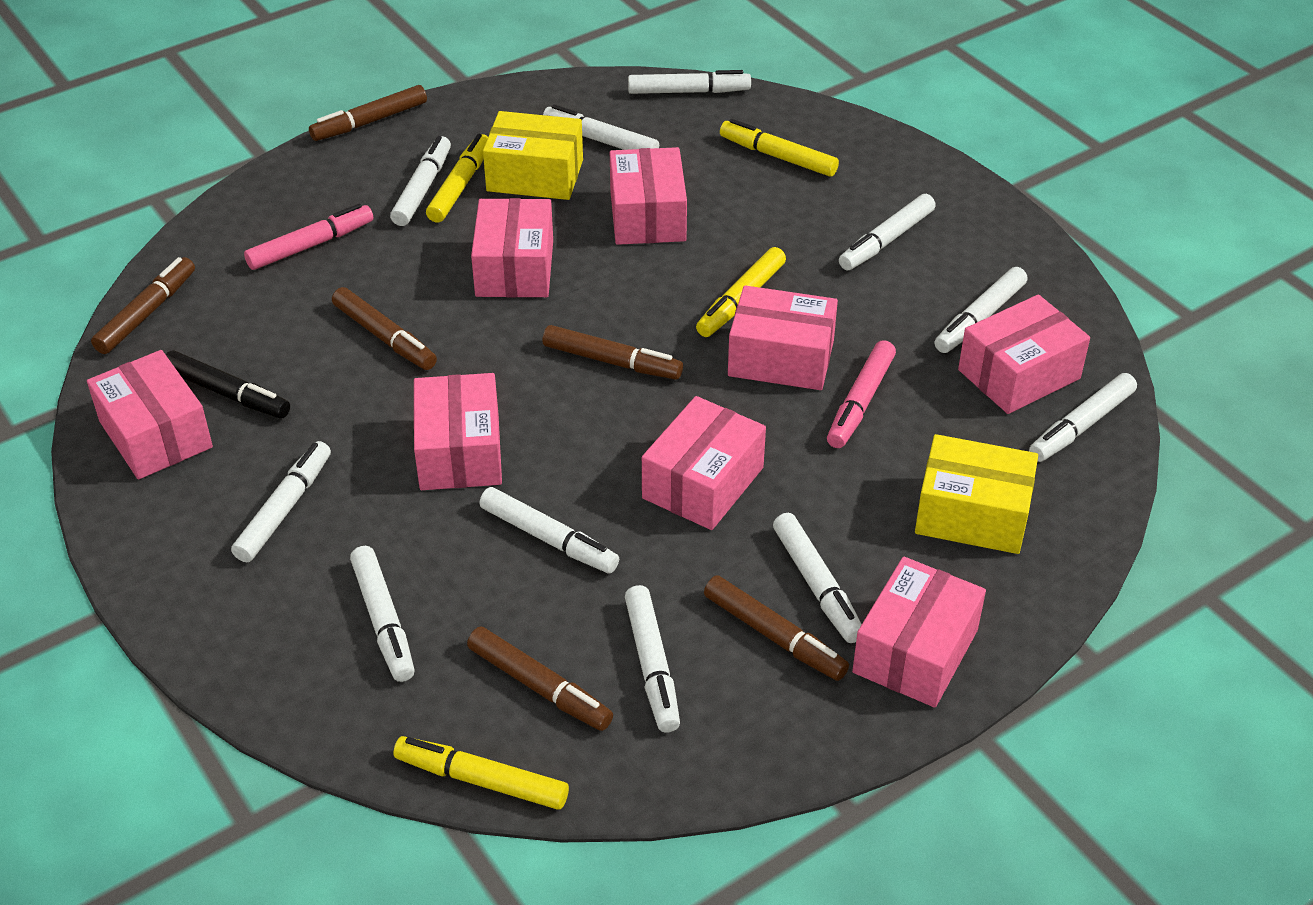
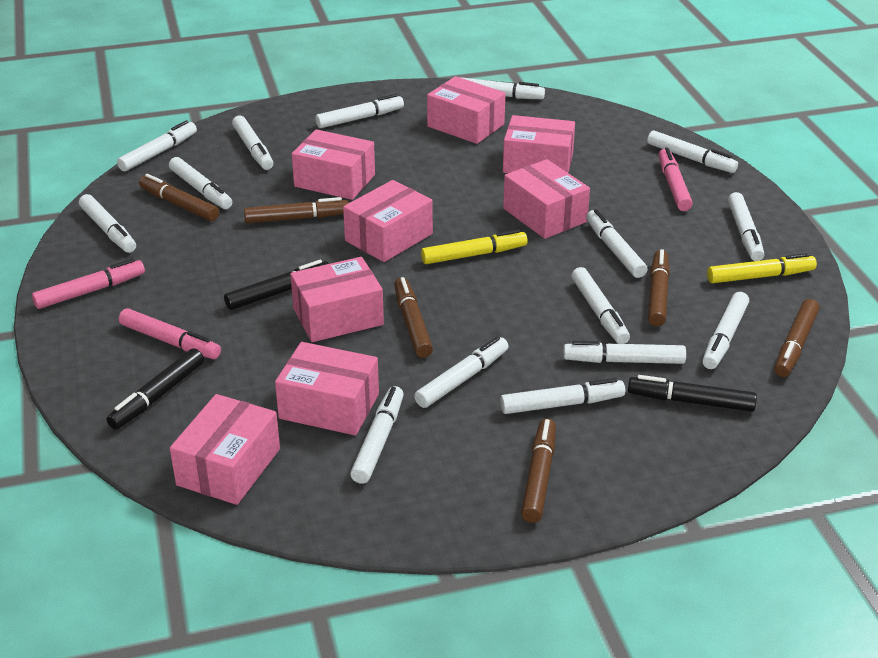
black marker: [165,350,290,418] = 1 -> [106,348,204,430] [224,260,329,310] [628,375,757,412] = 3
pink marker: [244,204,373,270] [827,340,896,448] = 2 -> [32,258,145,309] [119,308,221,359] [658,148,693,211] = 3
white marker: [231,441,331,562] [350,546,415,682] [390,136,451,226] [479,487,619,573] [543,104,659,150] [625,585,680,733] [628,70,751,94] [773,513,862,643] [839,194,936,270] [935,267,1027,353] [1029,373,1137,462] = 11 -> [79,194,136,253] [117,120,197,171] [169,157,232,209] [232,116,273,170] [315,94,404,128] [350,386,404,484] [414,336,509,408] [459,77,545,99] [500,378,625,414] [563,341,686,364] [571,267,630,344] [586,209,648,278] [647,130,738,173] [702,292,749,369] [728,192,764,261] = 15
yellow box: [483,111,583,200] [915,434,1038,554] = 2 -> none = 0
yellow marker: [394,736,569,810] [426,134,488,223] [696,247,786,337] [720,119,839,177] = 4 -> [421,229,527,264] [707,253,817,283] = 2

